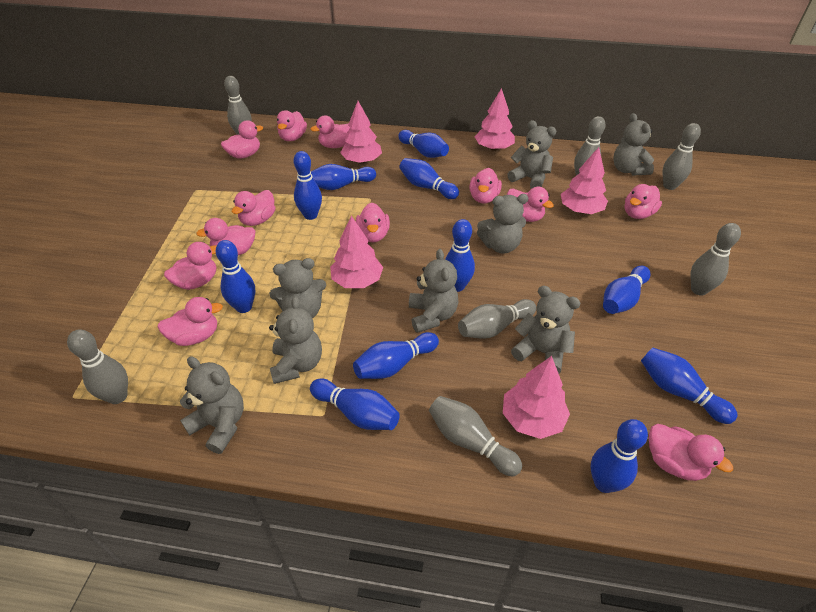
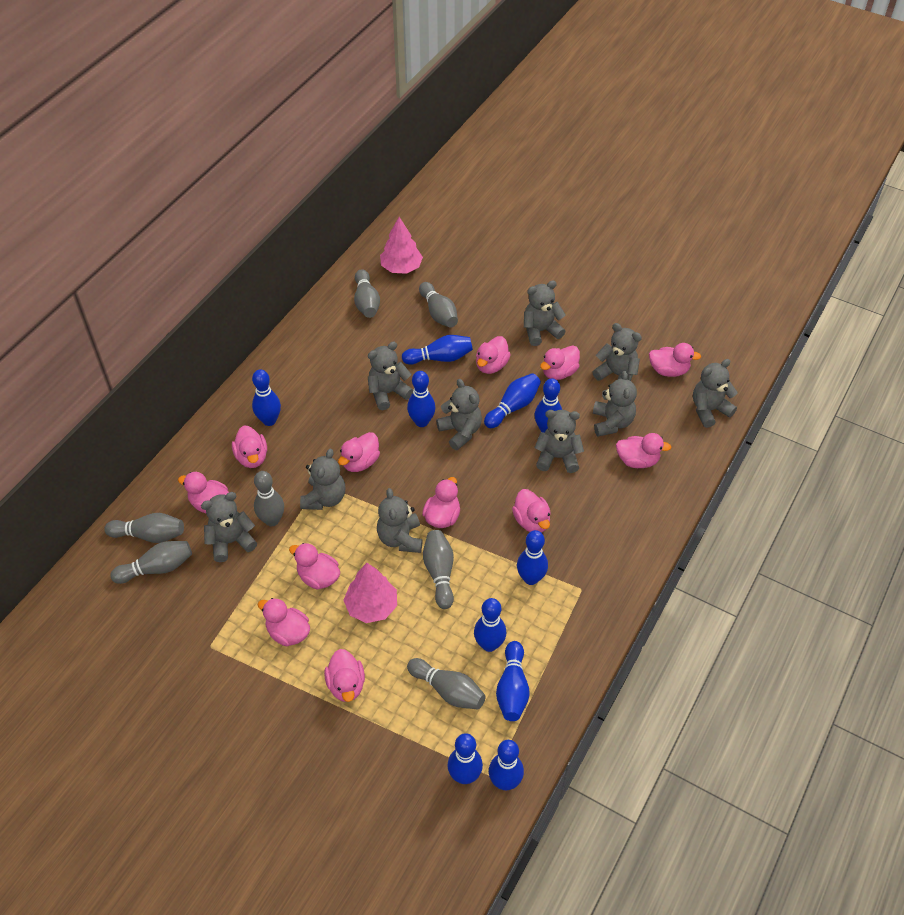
blue bowling pin: [216,240,255,313] [293,151,322,220] [310,379,400,430] [311,164,376,190] [353,332,439,379] [398,130,449,158] [399,158,459,199] [445,219,475,292] [591,419,648,493] [603,266,651,314] [641,347,738,424] = 11 -> [252,369,281,426] [402,335,473,365] [407,371,435,427] [447,733,483,784] [474,598,506,652] [484,373,541,428] [489,740,524,790] [496,641,530,721] [517,530,548,585] [535,378,562,433] = 10
grey teddy bear: [180,356,244,454] [269,258,326,318] [269,296,322,384] [409,249,459,333] [477,194,528,254] [507,120,556,189] [511,286,581,373] [613,113,654,176] = 8 -> [201,492,257,562] [300,449,345,510] [368,342,413,410] [377,488,422,553] [436,379,482,450] [524,280,566,346] [534,410,584,473] [593,323,642,381] [593,371,637,437] [693,359,737,428] = 10
pink tree: [330,216,383,288] [340,101,382,164] [475,88,515,151] [503,356,570,439] [561,147,608,214] = 5 -> [343,563,397,623] [380,217,423,274] = 2

